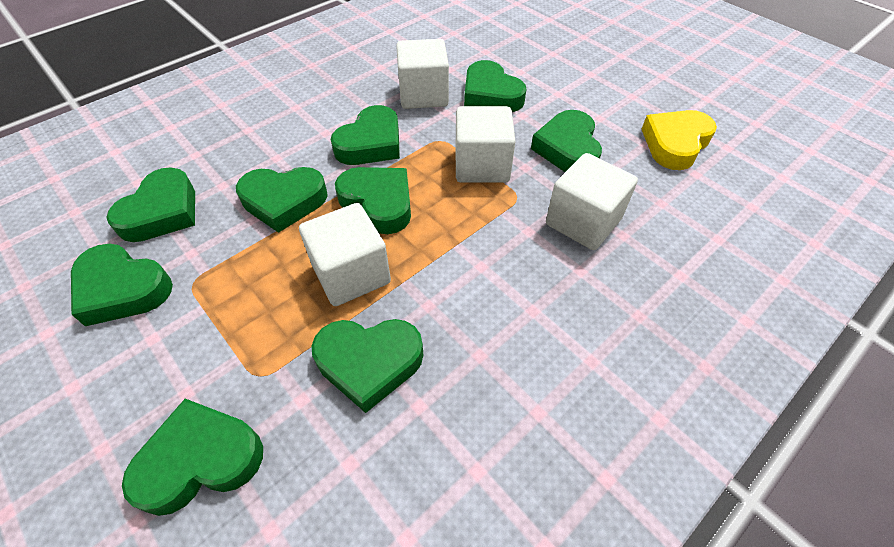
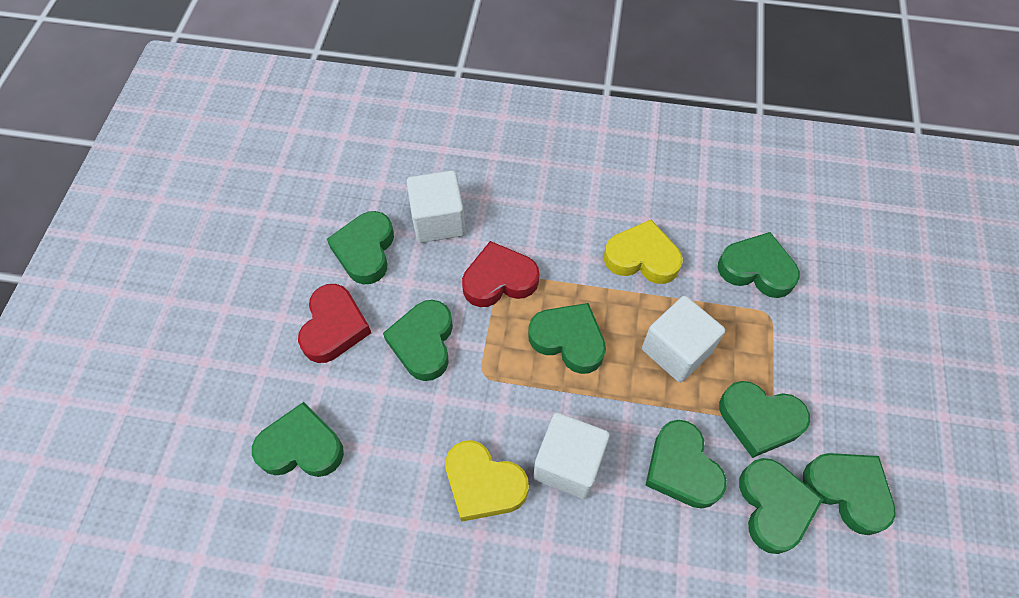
red heart: none = 0 -> [298,284,371,363] [462,241,539,307] = 2
white cube: [299,203,391,306] [396,39,449,109] [455,106,516,183] [546,153,638,250] = 4 -> [407,170,465,243] [533,412,610,499] [642,296,725,383] = 3
yellow heart: [641,110,717,170] = 1 -> [445,440,529,522] [604,220,683,284] = 2

